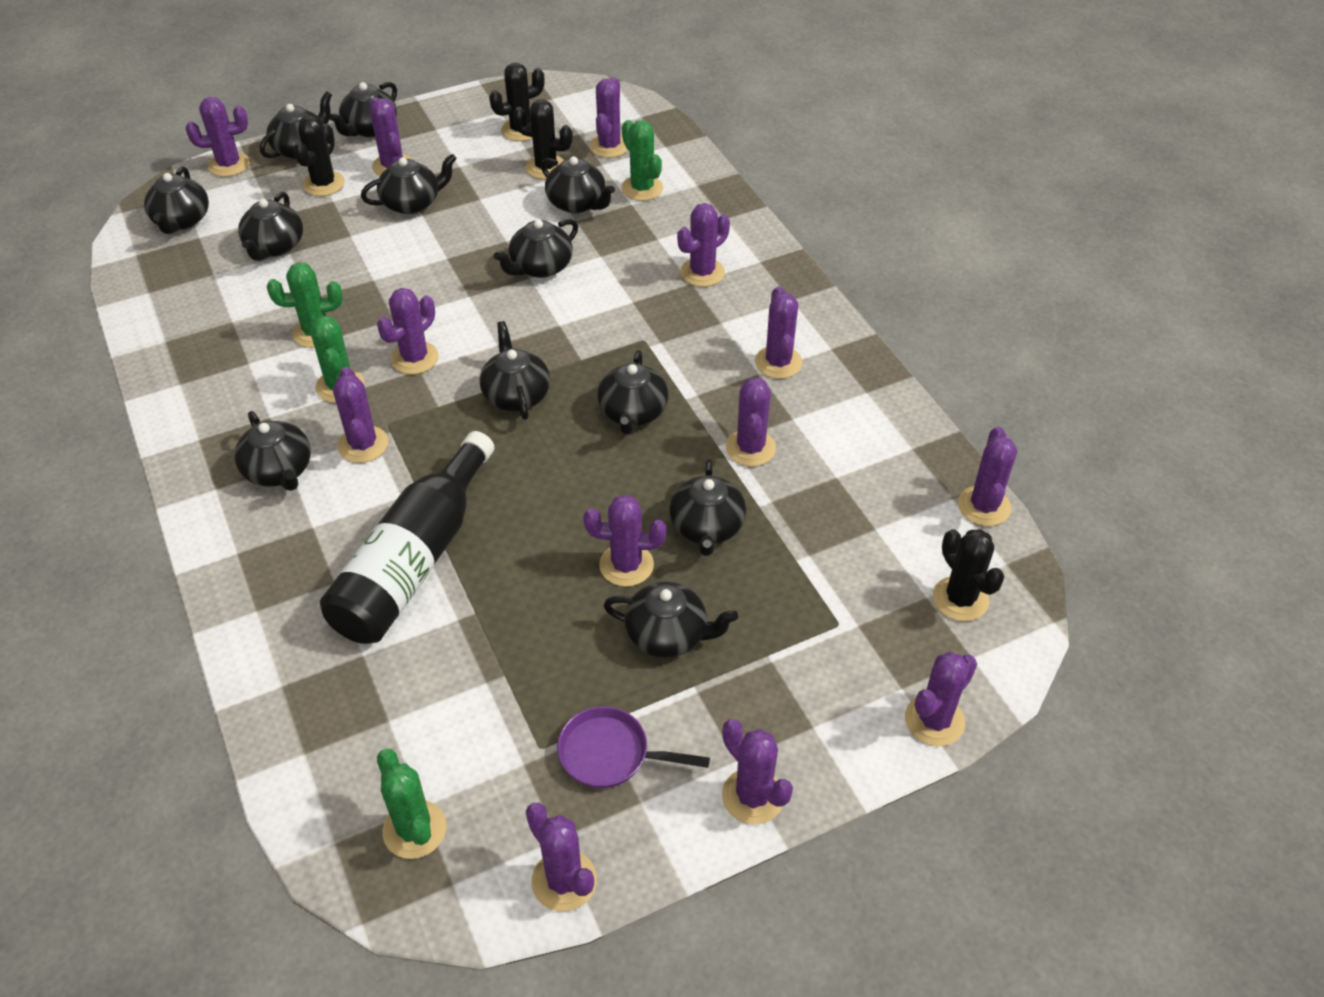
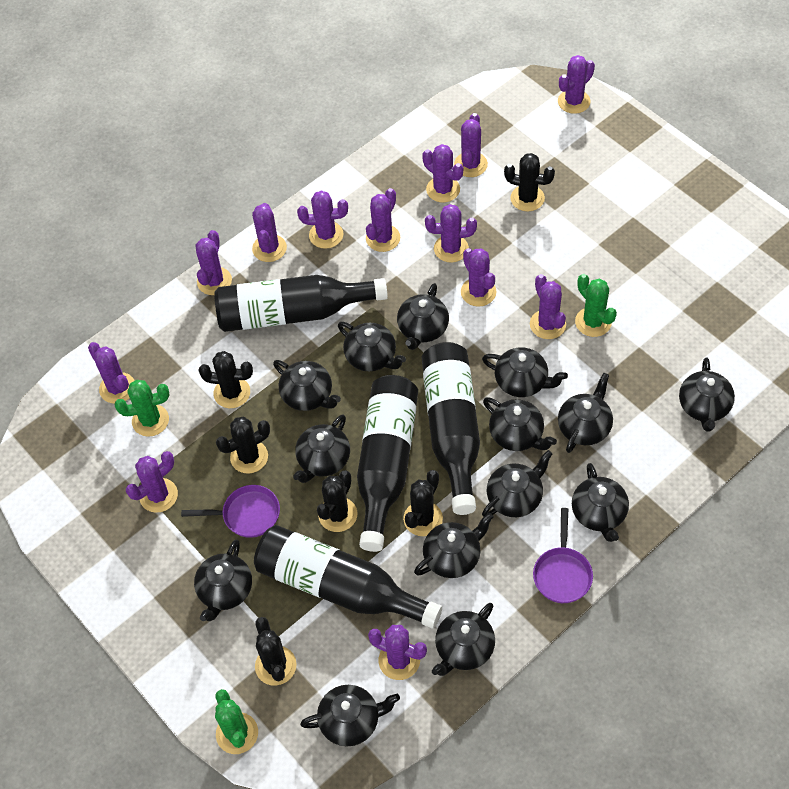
black bottle: [320,431,495,644] = 1 -> [214,275,388,332] [254,525,442,629] [357,375,418,552] [422,342,480,515] = 4
black cactus: [293,116,345,196] [489,63,545,141] [513,99,573,179] [933,529,1004,621] = 4 -> [198,351,253,408] [216,417,270,474] [255,617,297,686] [317,470,358,532] [403,470,443,536] [504,153,555,212] = 6
black teapot: [144,167,209,234] [234,411,311,491] [238,192,303,261] [260,91,332,159] [329,82,397,137] [361,154,457,214] [480,321,550,420] [494,219,578,278] [541,156,615,213] [597,350,668,435] [604,582,738,658] [669,459,746,556] = 12 -> [194,540,252,621] [273,360,341,411] [293,415,350,483] [300,685,400,746] [338,322,406,371] [397,283,449,350] [414,513,494,578] [432,603,495,676] [482,347,568,397] [482,450,553,517] [483,397,557,451] [558,373,613,453] [572,463,629,542] [679,357,735,432] = 14
green cactus: [267,262,343,348] [310,316,365,403] [377,749,446,859] [621,120,663,201] = 4 -> [114,380,169,437] [215,689,258,754] [575,274,617,337] = 3
purple pan: [557,706,710,789] = 1 -> [181,485,280,538] [533,508,593,603] = 2

